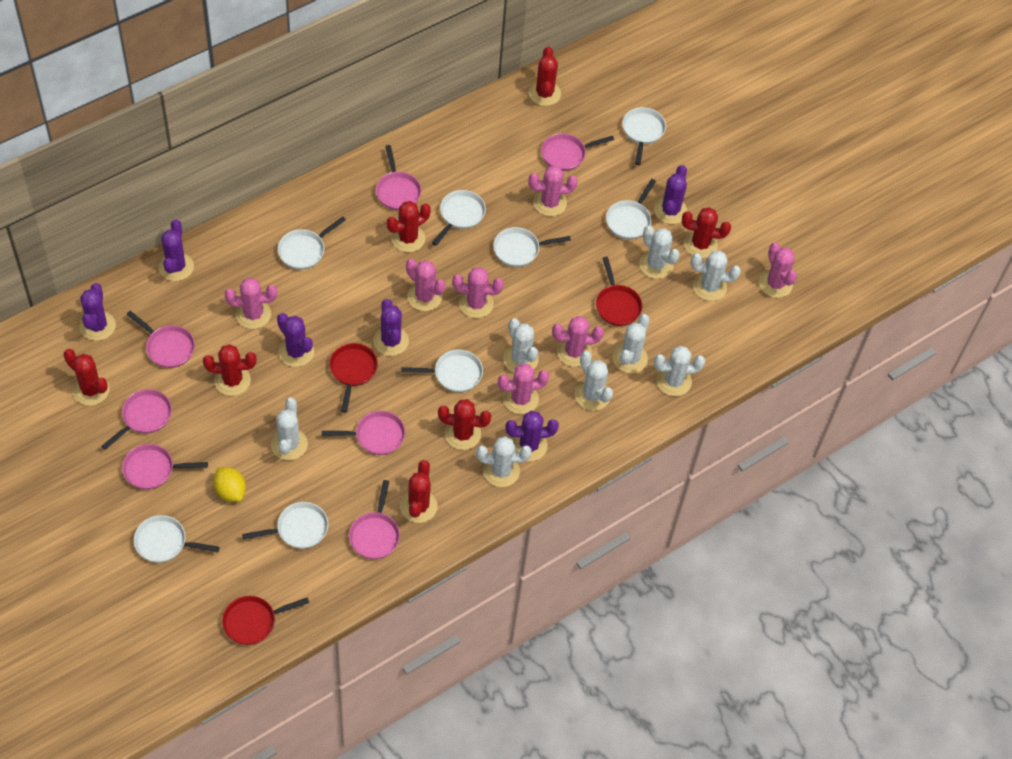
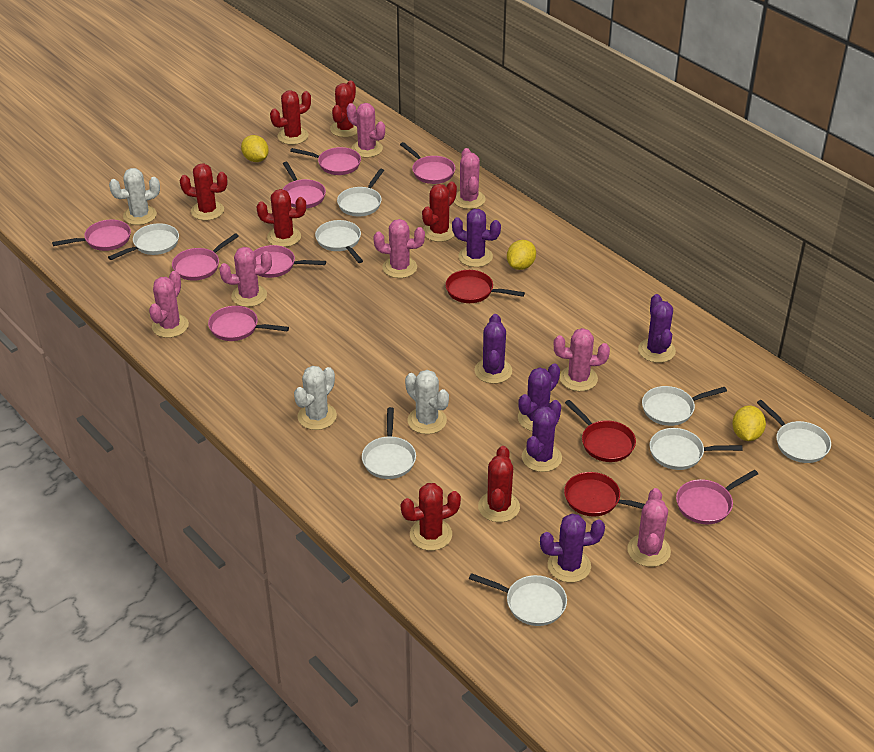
pink pan: [102,389,172,450] [122,444,208,490] [126,311,195,368] [322,411,405,455] [349,480,400,559] [376,145,421,210] [541,133,614,171] = 7 -> [52,220,131,251] [172,233,239,281] [208,306,289,341] [253,245,326,278] [283,162,326,208] [290,147,361,175] [400,142,455,184] [676,470,758,524] = 8
white cactus: [271,398,308,460] [476,436,532,487] [503,318,539,373] [575,351,613,411] [613,314,650,373] [639,225,680,279] [654,346,705,396] [691,250,741,301] = 8 -> [109,168,160,225] [294,366,337,430] [405,370,449,434] = 3
yellow lemon: [213,467,246,502] = 1 -> [241,135,269,162] [507,240,536,270] [732,406,766,441] = 3

